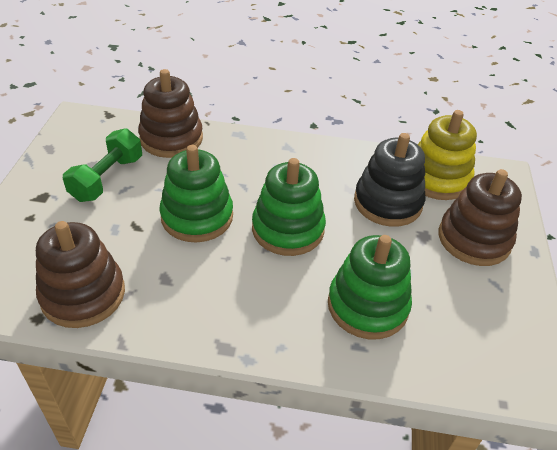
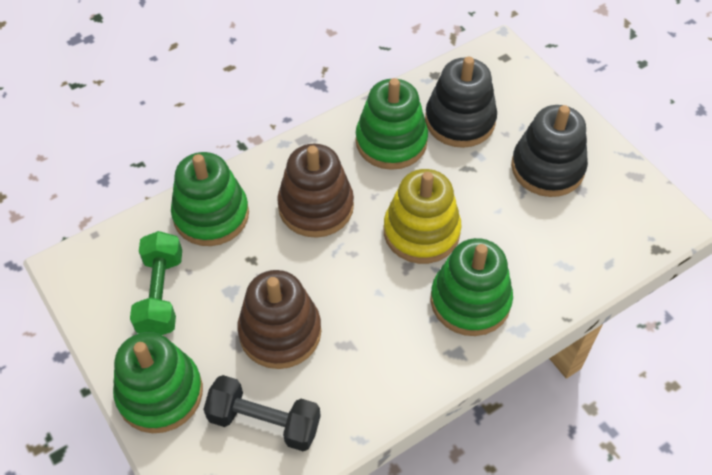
black dumbbell: none = 0 -> [203,375,321,451] = 1
black stacking toy: [354,133,425,227] = 1 -> [425,57,497,148] [511,105,588,197] = 2
brown stacking toy: [36,221,125,328] [138,69,203,158] [439,169,522,266] = 3 -> [237,270,321,369] [277,144,354,238] = 2
green stacking toy: [160,145,233,242] [252,158,326,256] [328,235,412,339] = 3 -> [113,332,203,433] [171,152,249,246] [356,78,428,170] [430,238,513,336] = 4

